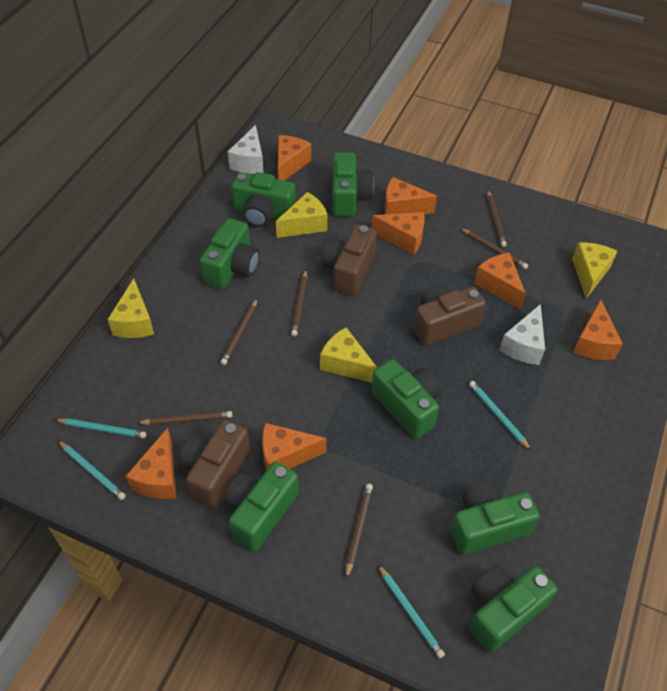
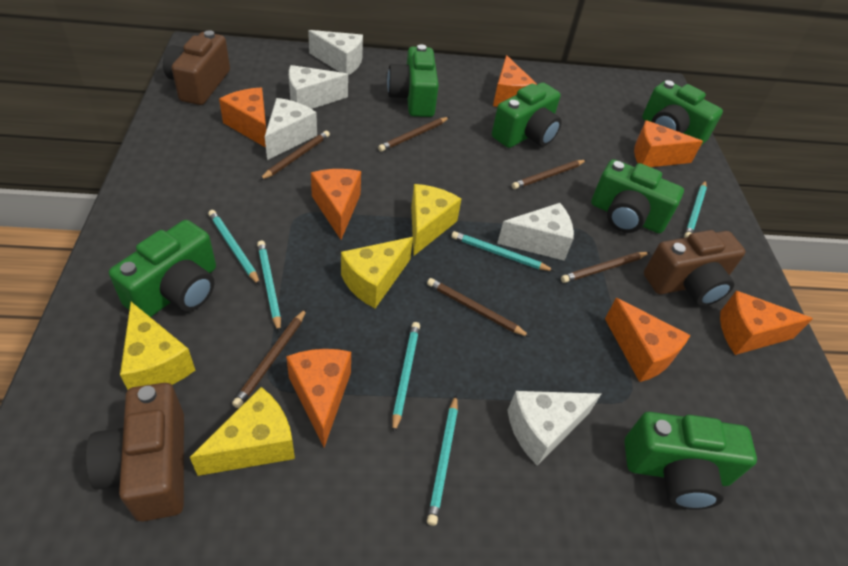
green camera: [200,218,259,289] [224,462,299,552] [232,172,296,227] [332,152,374,216] [372,359,441,439] [450,482,540,555] [470,565,558,653] = 7 -> [109,220,216,317] [387,44,439,117] [492,82,562,148] [591,159,684,233] [625,412,757,510] [642,80,723,145] = 6
turquoise pencil: [54,418,146,439] [58,441,126,500] [378,565,445,658] [469,381,531,450] = 4 -> [208,210,260,285] [257,241,281,333] [392,322,420,434] [427,395,458,526] [451,231,554,271] [684,180,707,238] = 6
white cheese: [228,125,264,174] [500,304,545,365] = 2 -> [265,98,317,160] [289,65,348,109] [308,30,363,75] [497,203,574,261] [507,391,601,465] = 5

